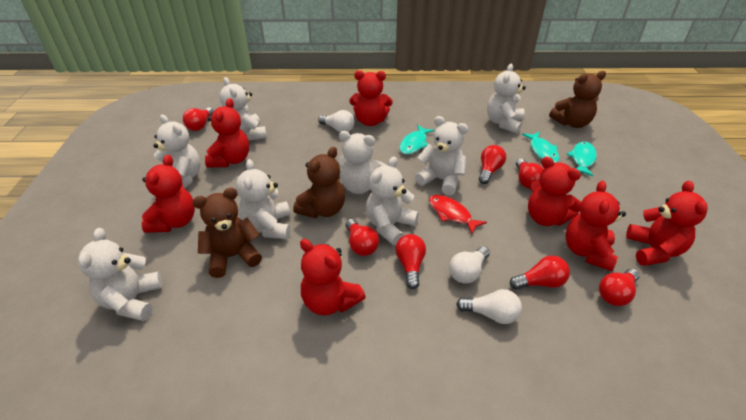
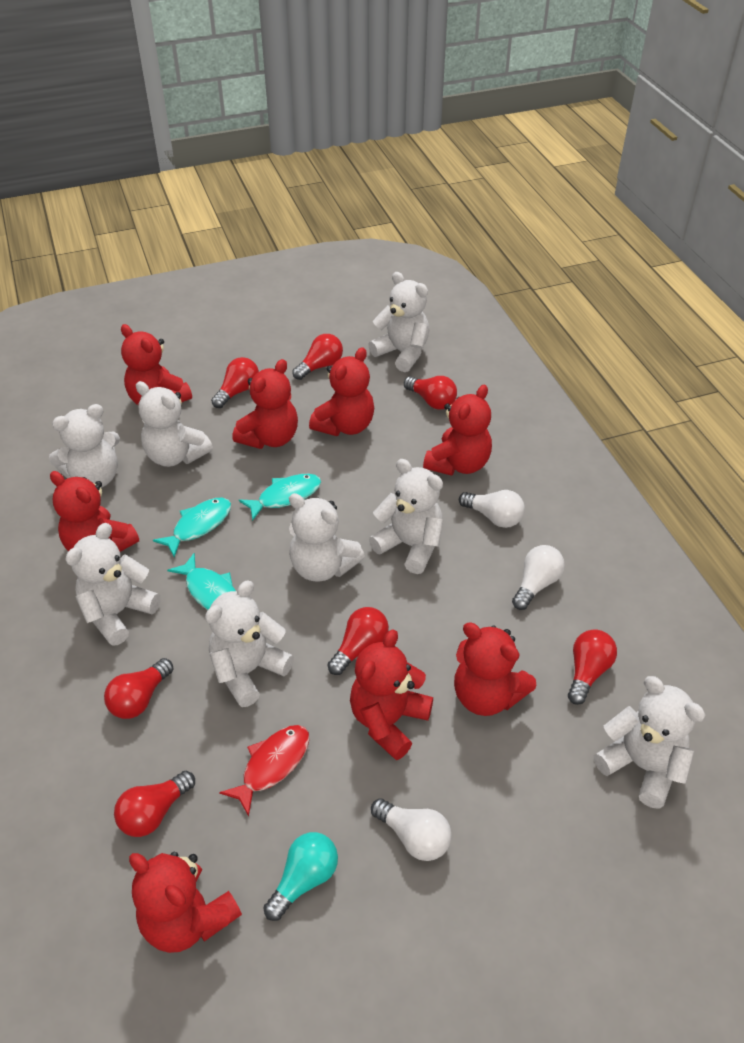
brown teddy bear: [192,188,262,278] [293,147,345,218] [549,71,606,128] = 3 -> none = 0
red teddy bear: [142,155,195,233] [205,98,249,167] [300,239,366,315] [349,70,393,126] [528,157,581,226] [565,181,626,271] [626,181,708,266] = 7 -> [50,471,139,552] [121,324,192,405] [129,852,242,953] [232,359,298,449] [309,347,374,436] [350,630,433,760] [423,385,492,476] [454,622,536,716] = 8
turquoise light bulb: none = 0 -> [263,832,338,921] = 1

